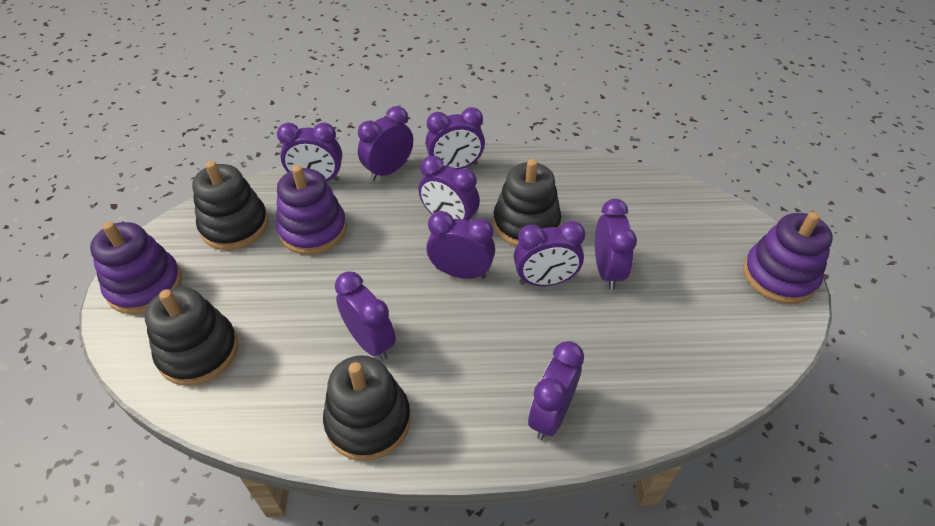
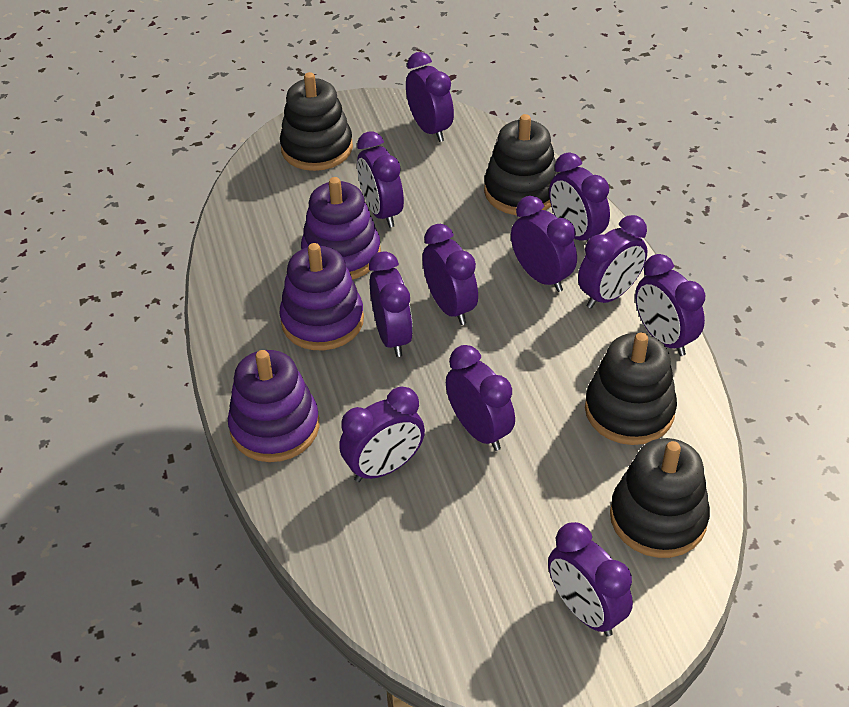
purple clock: [277,123,342,182] [335,271,396,361] [358,106,413,181] [418,156,480,221] [426,107,485,170] [426,211,495,279] [514,221,585,286] [528,341,584,440] [595,199,637,290] = 9 -> [339,386,425,482] [357,131,404,227] [369,251,413,357] [406,52,454,142] [422,224,478,325] [446,345,515,451] [511,196,577,292] [548,522,633,637] [549,152,610,242] [578,215,647,309] [635,254,705,356] = 11

